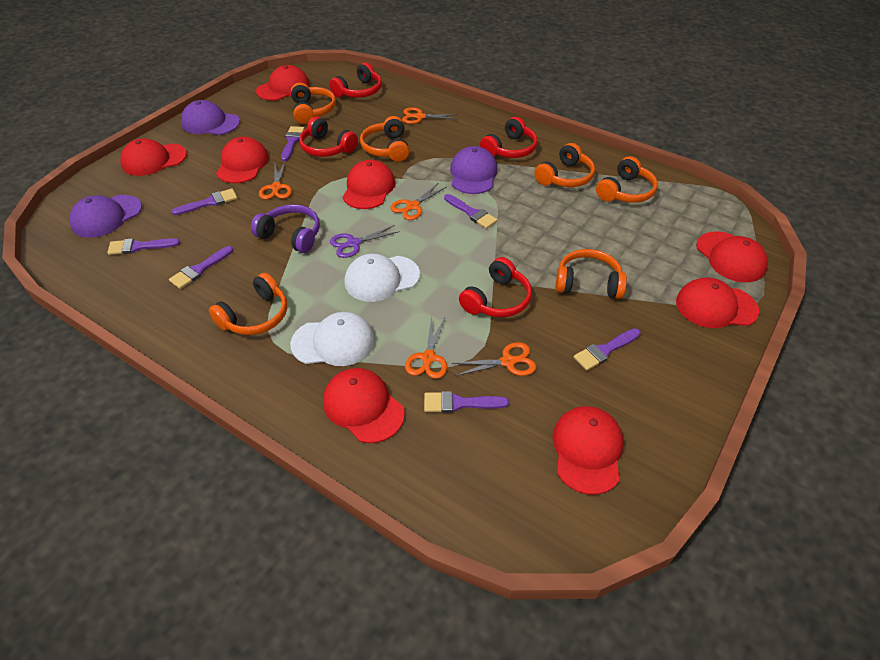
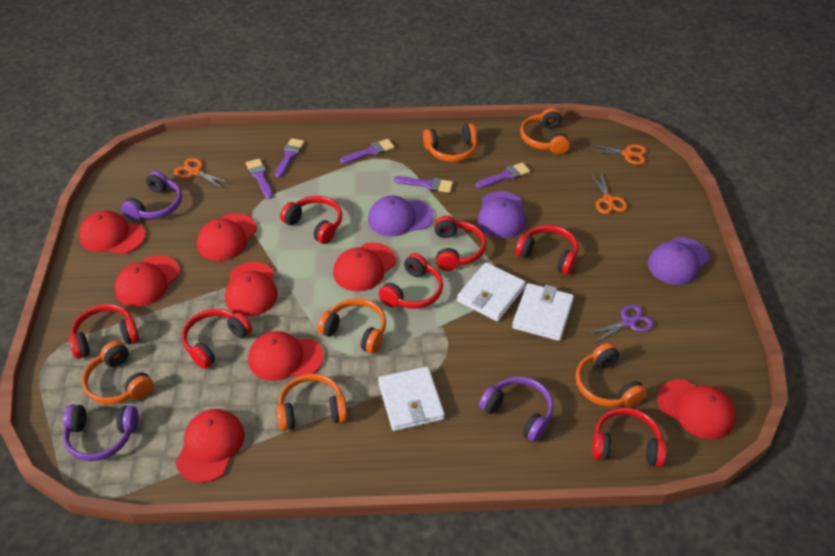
orange scissors: [259,161,292,199] [390,183,447,220] [402,107,458,124] [405,316,447,379] [452,342,536,376] = 5 -> [174,158,230,189] [588,143,647,165] [591,172,627,214] = 3
purple brush: [107,238,180,255] [169,246,233,289] [171,189,237,215] [281,126,305,161] [424,391,509,413] [444,194,497,229] [574,328,641,370] = 7 -> [246,159,273,199] [275,138,305,178] [340,139,395,164] [394,176,453,193] [476,162,530,188] = 5
purple headphones: [251,204,320,253] = 1 -> [63,405,139,461] [121,171,182,221] [479,377,554,442] = 3
red headphones: [299,116,358,157] [329,63,382,98] [459,257,532,317] [480,117,538,158] = 4 -> [69,304,139,359] [182,309,252,369] [280,196,342,244] [379,253,443,309] [434,216,486,271] [515,225,578,274] [592,408,666,467] = 7
white cap: [290,312,375,366] [344,254,420,302] = 2 -> none = 0
white wallet: none = 0 -> [378,366,445,431] [457,262,526,321] [512,283,574,341] = 3

